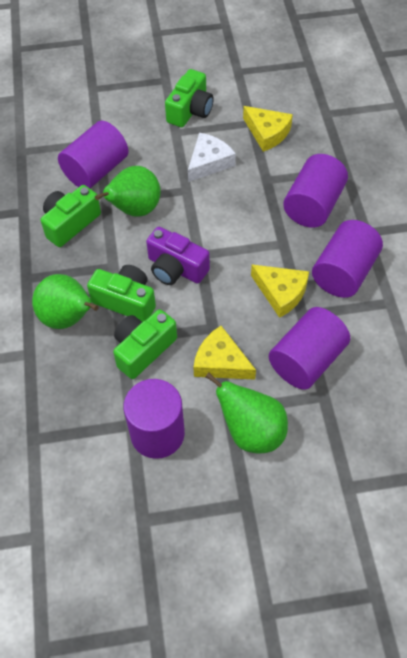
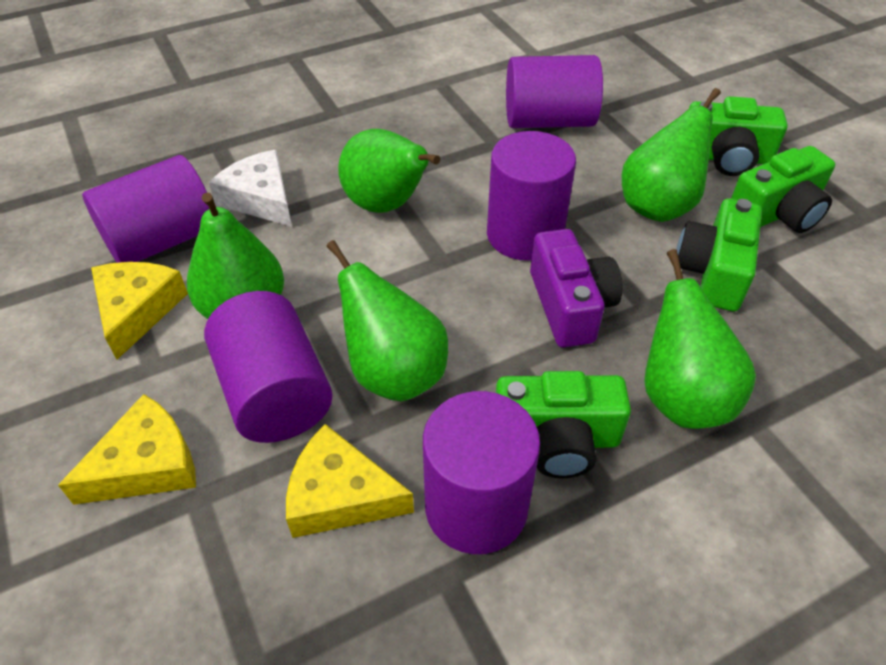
green pear: [32,274,99,329] [95,166,161,217] [205,372,288,453] = 3 -> [187,192,284,319] [327,240,448,401] [338,129,440,213] [622,88,721,222] [644,249,756,429] = 5

